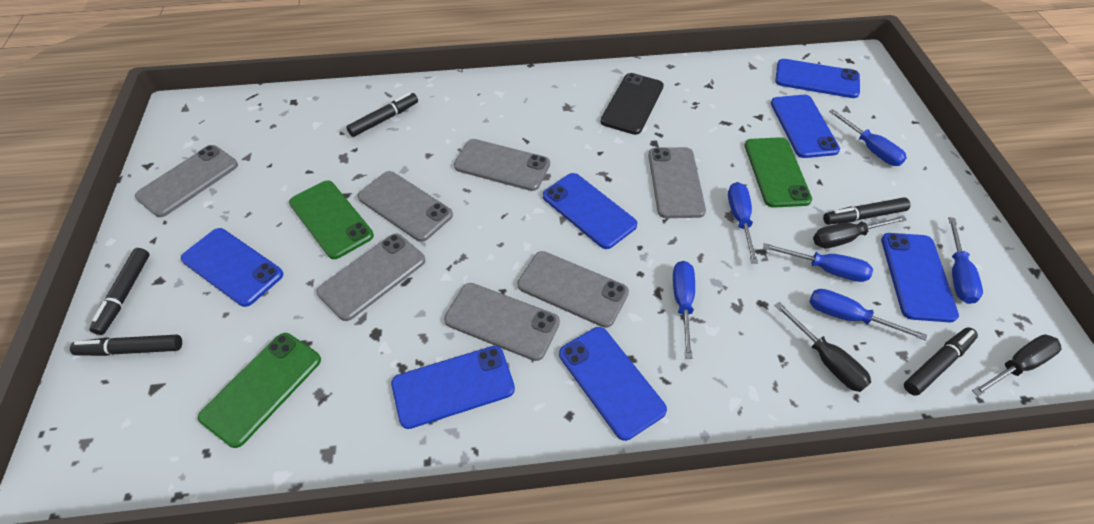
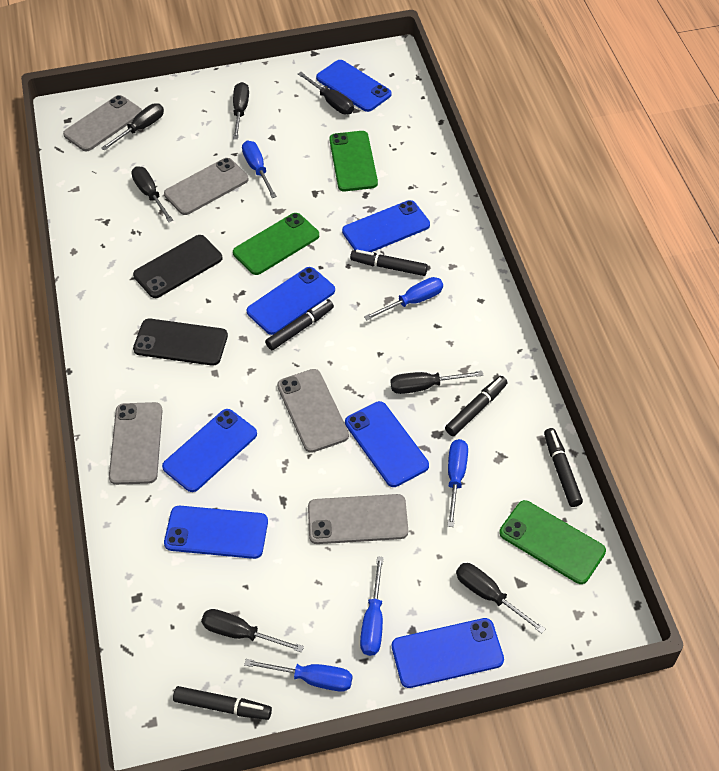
black phone: [601,73,664,135] = 1 -> [133,235,222,298] [133,319,228,366] = 2
black screwdriver: [774,302,871,392] [813,215,907,248] [972,334,1062,396] = 3 -> [101,103,164,151] [131,166,173,222] [201,609,304,653] [233,82,249,139] [298,72,354,115] [391,371,484,394] [456,563,546,634] = 7
blue screwdriver: [673,261,695,359] [728,182,758,264] [763,243,873,282] [810,289,927,341] [829,109,907,166] [948,217,983,304] = 6 -> [242,141,277,198] [244,659,352,692] [360,556,384,656] [364,277,443,320] [447,439,468,527] = 5
grey phone: [135,145,238,217] [316,233,425,321] [357,171,453,242] [444,283,560,361] [454,139,550,191] [517,251,629,328] [648,147,706,218] = 7 -> [63,95,142,151] [109,402,163,485] [164,158,249,215] [277,369,349,453] [308,494,408,544] = 5

